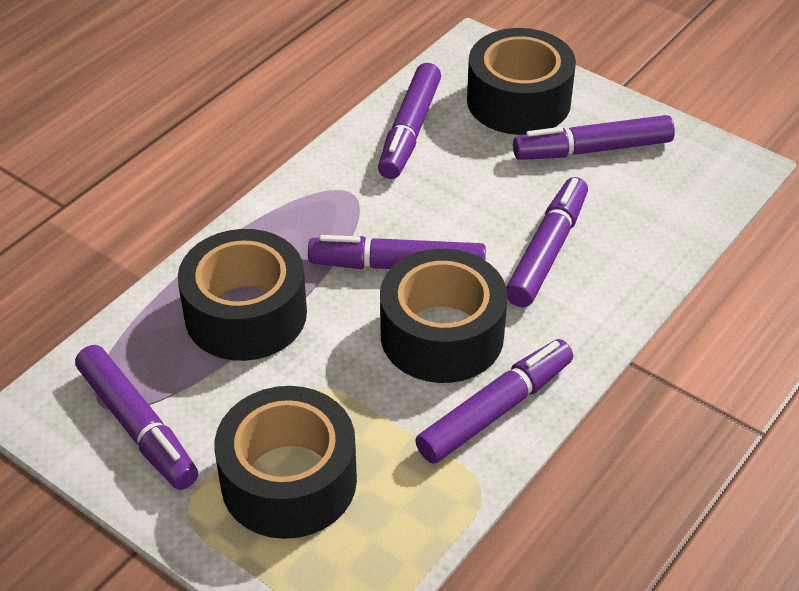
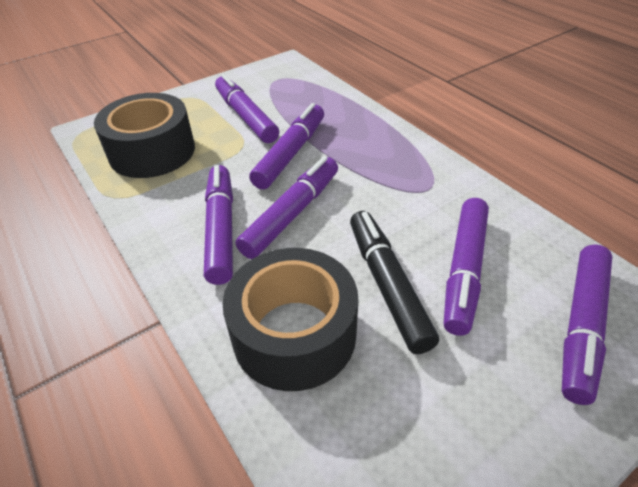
black marker: none = 0 -> [350,211,439,354] = 1
black tape: [178,229,307,361] [214,386,357,539] [380,249,508,383] [467,28,576,135] = 4 -> [94,93,195,178] [222,248,358,391] = 2

